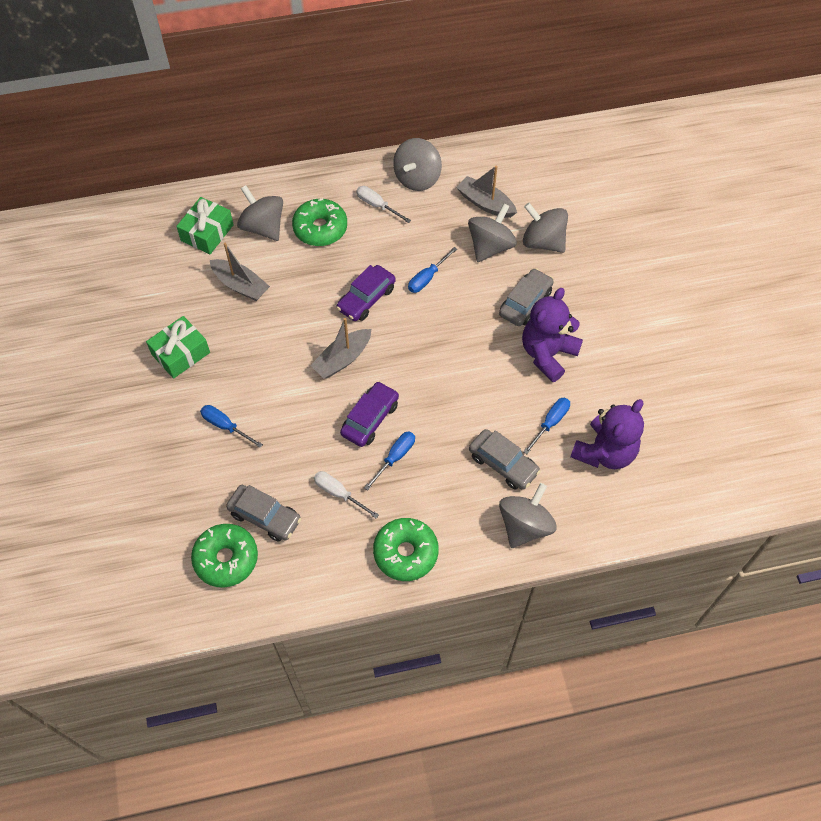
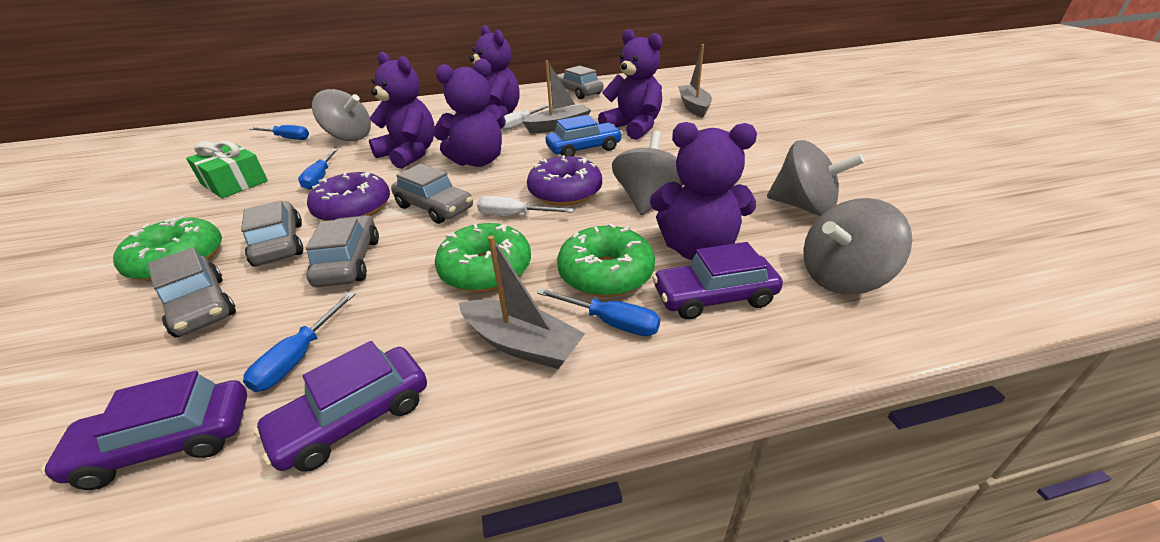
blue car: none = 0 -> [545,115,623,157] = 1
green gift: [146,316,210,379] [176,197,234,254] = 2 -> [186,141,268,198] = 1
grey car: [226,485,301,542] [469,429,541,490] [499,268,554,326] = 3 -> [148,248,236,337] [241,201,303,266] [306,215,379,287] [391,164,473,224] [557,66,603,99] = 5
grey spinning top: [237,185,283,241] [393,138,442,191] [468,204,517,262] [499,483,557,548] [523,203,568,253] = 5 -> [312,89,371,141] [612,131,683,215] [767,140,864,216] [803,198,912,295] = 4
purple car: [336,265,396,321] [340,381,399,447] = 2 -> [41,371,247,490] [253,341,427,472] [652,242,783,320] = 3
purple donut: none = 0 -> [307,172,390,221] [527,155,602,206] = 2
purple teddy bear: [522,288,583,382] [570,399,644,469] = 2 -> [369,52,434,169] [432,59,506,167] [469,25,520,116] [598,29,662,140] [650,122,757,260] = 5

